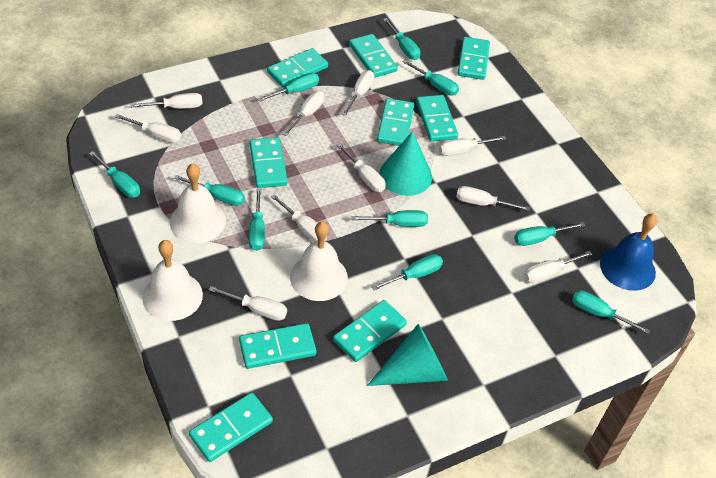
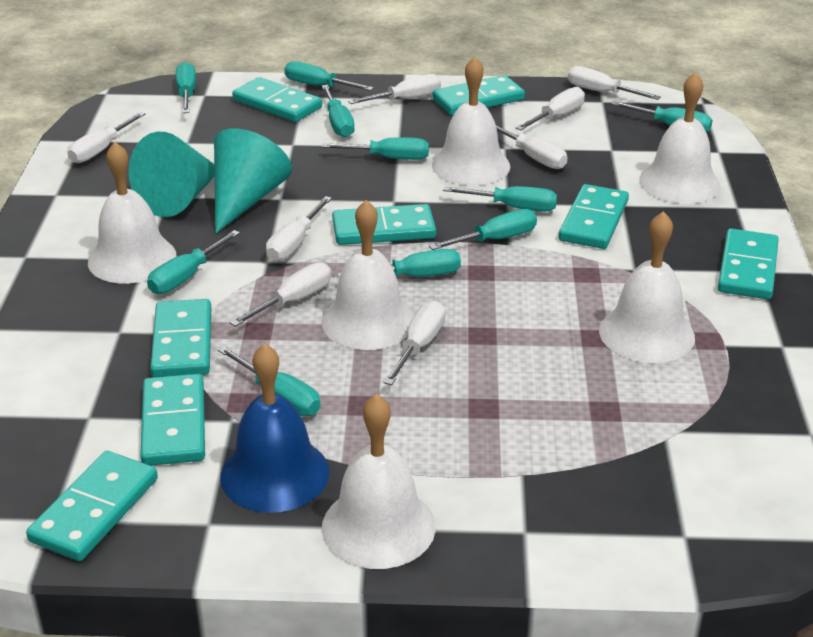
turquoise domino: [189,392,273,462] [239,323,317,369] [249,137,288,188] [267,48,328,87] [333,300,407,362] [349,34,398,78] [377,98,414,146] [416,95,458,142] [457,37,490,80] = 9 -> [26,451,158,561] [140,374,205,466] [150,299,211,377] [232,77,322,122] [332,204,436,245] [433,75,525,115] [559,184,629,249] [718,228,779,299] = 8
white bell: [142,240,203,321] [170,163,226,243] [290,222,348,301] = 3 -> [88,142,177,284] [322,200,414,350] [322,394,436,569] [432,57,510,186] [599,211,695,363] [639,72,721,204] = 6
white screwdriver: [114,114,181,143] [131,93,203,109] [209,286,287,321] [271,194,327,242] [282,91,324,136] [337,143,386,192] [341,70,375,116] [439,136,506,156] [456,186,530,211] [524,251,592,283] = 10 -> [67,112,145,163] [230,262,331,327] [266,196,332,261] [348,74,441,104] [383,301,446,385] [496,125,567,169] [516,87,585,131] [568,66,661,100] = 8

